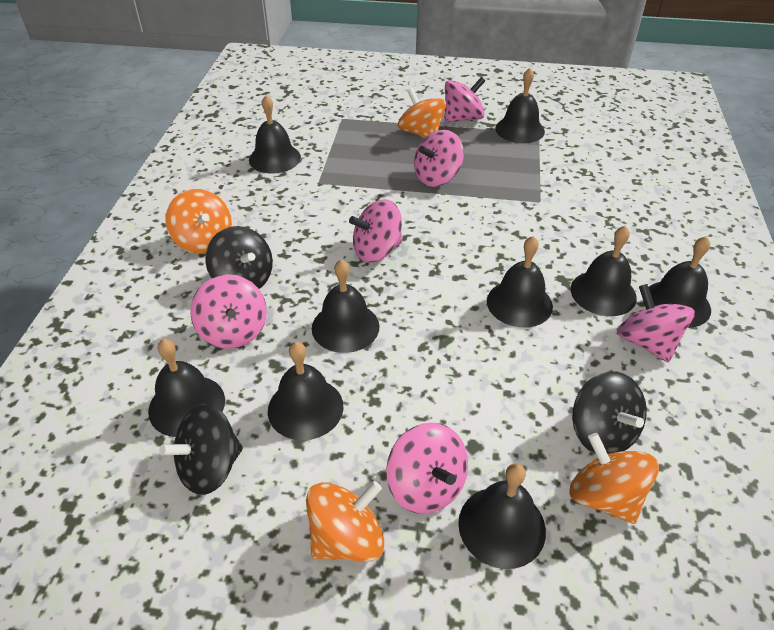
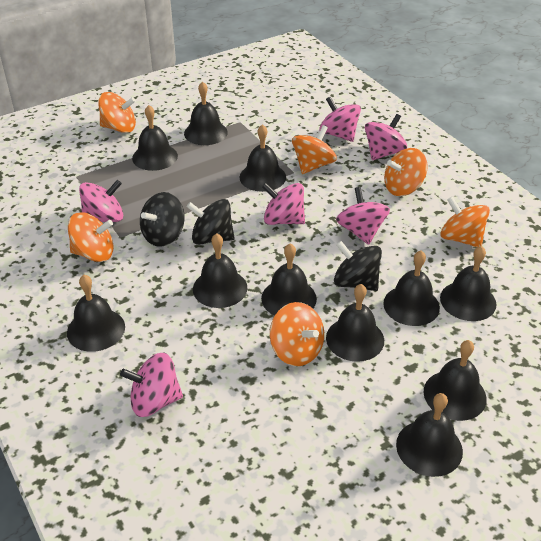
black bell: [148,339,225,437] [249,95,301,173] [268,342,344,440] [312,259,380,353] [458,463,546,569] [487,236,553,327] [495,68,545,143] [571,226,637,316] [643,236,711,328] = 9 -> [67,275,125,352] [132,105,178,171] [184,81,228,145] [193,233,247,308] [240,124,286,192] [261,243,317,316] [326,284,384,362] [383,251,440,326] [396,393,463,477] [424,340,487,421] [440,246,497,321] = 11
orange spinning top: [165,189,232,254] [306,481,384,562] [398,88,446,138] [569,433,659,524] = 4 -> [68,212,114,262] [98,92,136,133] [270,302,324,366] [292,125,337,174] [384,148,428,196] [440,197,490,247] = 6

